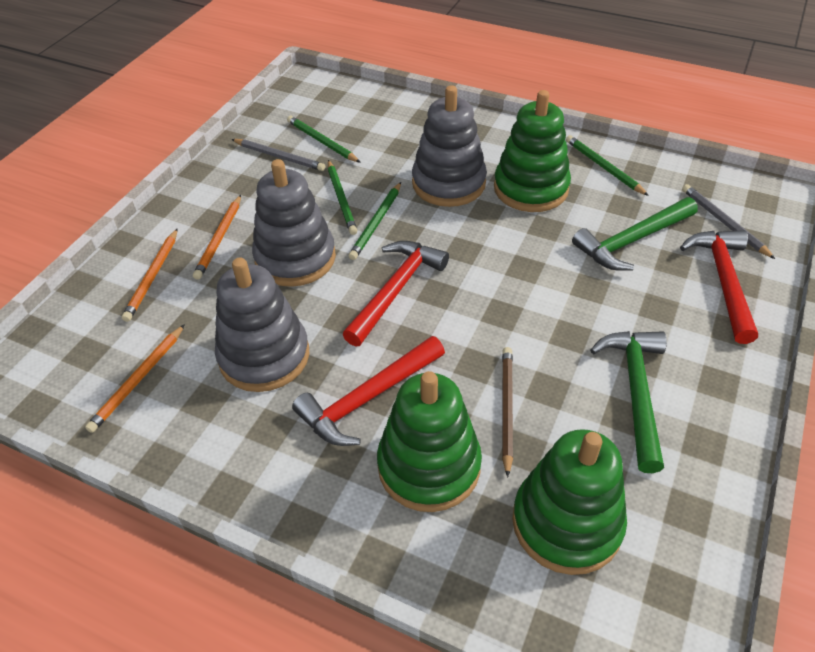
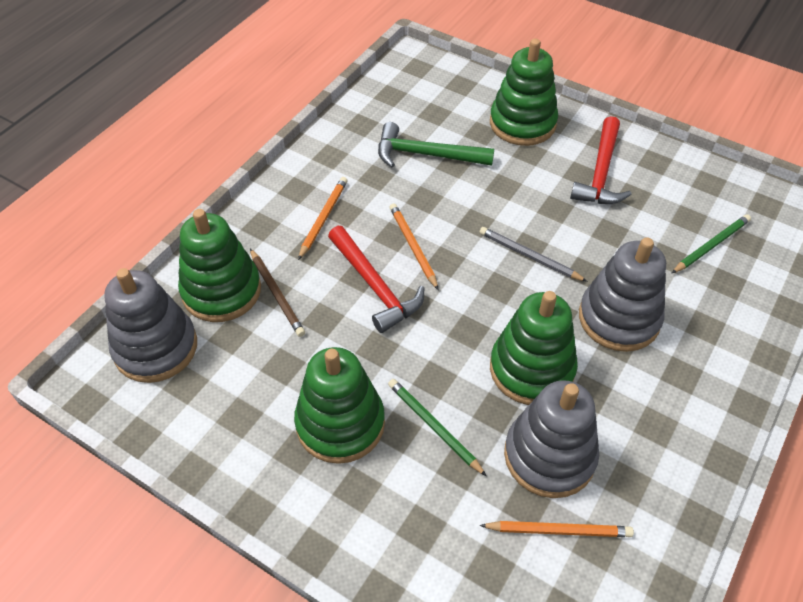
green hammer: [572,197,698,271] [590,331,667,473] = 2 -> [378,122,494,167] = 1
green pencil: [287,116,361,163] [328,160,357,235] [348,182,401,260] [566,135,649,196] = 4 -> [388,379,487,476] [671,214,751,274] = 2
green stacking toy: [377,371,482,512] [494,90,571,212] [512,429,627,575] = 3 -> [178,209,261,322] [294,347,385,464] [490,39,558,146] [490,291,578,405] = 4
grey pencil: [232,139,325,171] [682,184,775,259] = 2 -> [479,227,588,282] = 1
red hammer: [292,336,445,446] [343,241,449,347] [680,230,758,344] = 3 -> [328,226,424,333] [570,116,632,204] = 2

